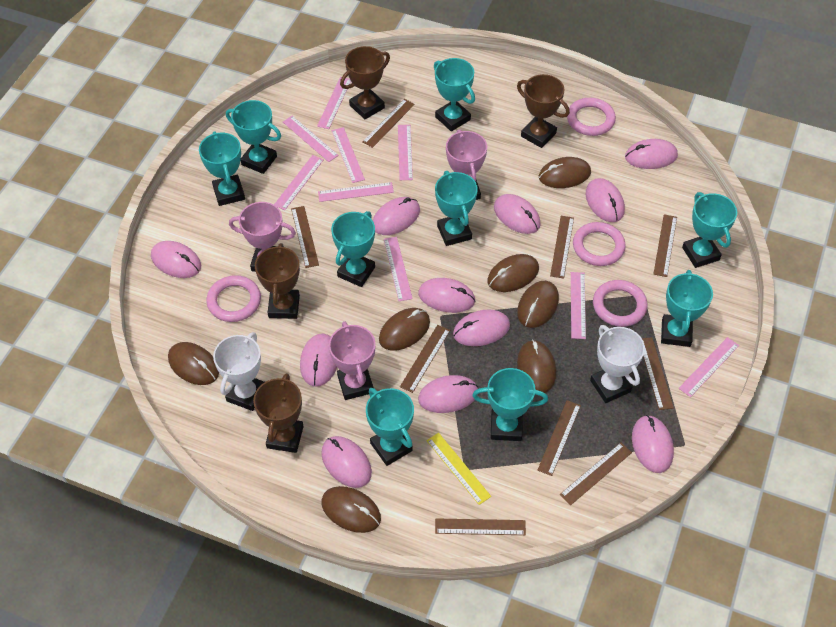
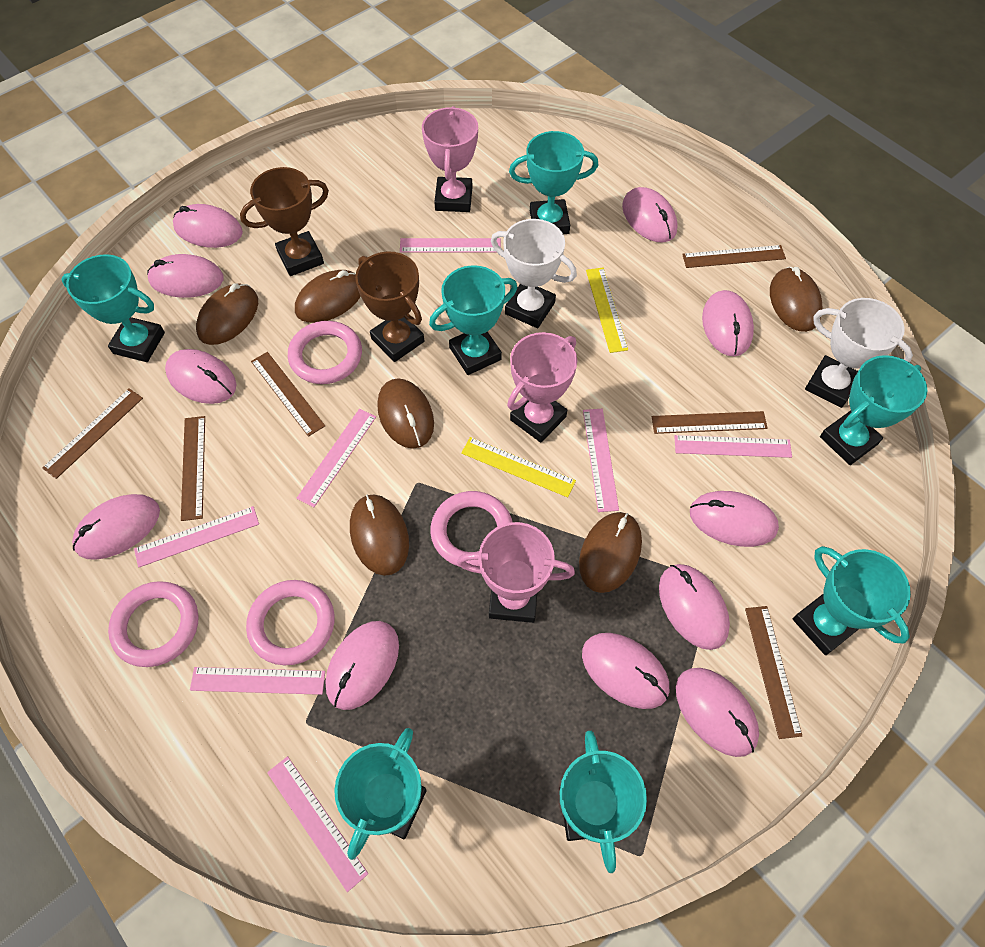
brown mouse: [168,342,219,385] [322,486,381,533] [379,308,430,351] [488,254,539,292] [517,281,559,328] [517,339,556,393] [539,157,591,188] = 7 -> [196,283,258,345] [295,270,361,323] [350,494,409,576] [377,378,434,449] [579,512,642,593] [770,267,823,332] = 6
brown ruler: [291,206,319,268] [363,99,415,148] [400,325,450,393] [435,518,526,535] [538,400,581,476] [550,216,574,279] [560,443,632,505] [642,337,674,410] [653,214,677,277] = 9 -> [42,388,143,479] [181,416,205,521] [251,352,325,437] [652,411,768,434] [682,245,786,268] [745,606,802,739] = 6
brown trophy: [253,373,304,453] [255,243,300,319] [340,46,390,119] [517,74,570,148] = 4 -> [240,167,329,276] [355,251,424,362] = 2
pink ruler: [274,155,324,210] [283,116,339,162] [317,77,351,129] [318,182,394,202] [331,127,365,183] [384,237,413,301] [398,125,413,180] [571,272,586,339] [679,337,739,397] = 9 -> [134,506,259,567] [190,667,325,695] [267,756,368,892] [296,409,376,507] [400,238,501,252] [583,409,619,512] [674,435,792,458] = 7
turquoise trophy: [199,131,245,206] [226,100,281,174] [331,211,375,287] [366,388,414,466] [434,58,475,131] [435,171,478,246] [472,368,548,441] [661,270,713,347] [682,192,737,268] = 9 -> [61,254,165,362] [334,728,427,860] [429,265,517,375] [509,131,598,234] [560,731,647,873] [793,546,911,655] [820,355,927,465] = 7
yellow ruler: [426,433,491,505] = 1 -> [461,437,576,497] [586,267,628,353] = 2

